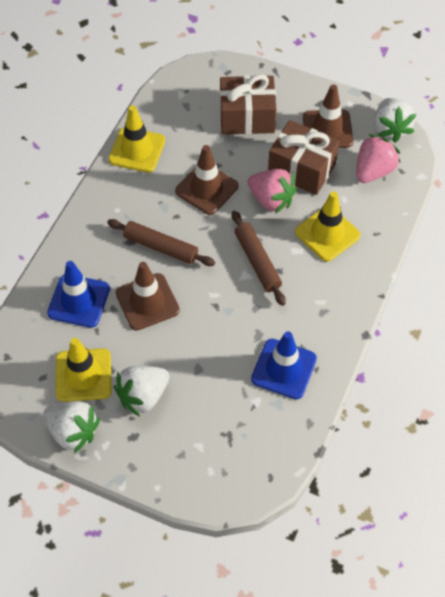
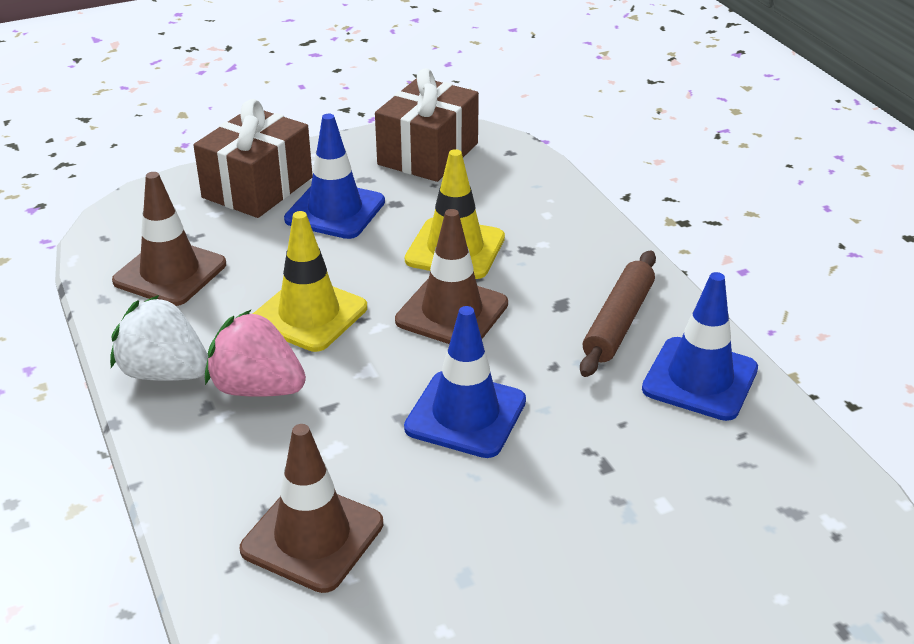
blue traffic cone: [47,261,110,328] [251,331,317,399] = 2 -> [284,114,385,239] [404,306,526,458] [642,272,758,421] = 3
brown rolling pin: [107,219,215,266] [232,210,286,306] = 2 -> [580,250,656,377] = 1
pink strawberry: [247,169,297,214] [356,134,400,183] = 2 -> [205,310,306,397] = 1
white strawberry: [43,401,100,453] [114,366,169,417] [374,98,416,142] = 3 -> [110,295,208,381] = 1
yellow traffic cone: [56,338,112,402] [108,105,165,173] [295,191,361,262] = 3 -> [253,211,367,352] [405,149,505,279] = 2

